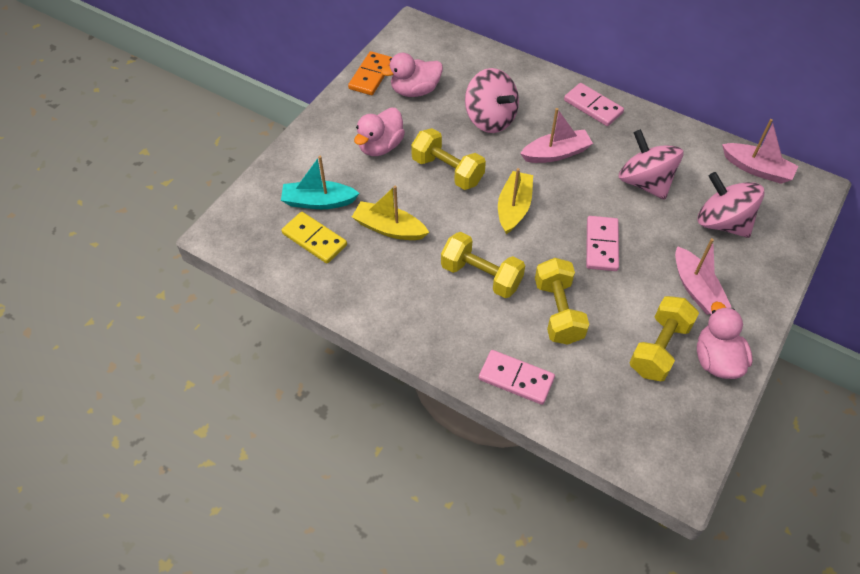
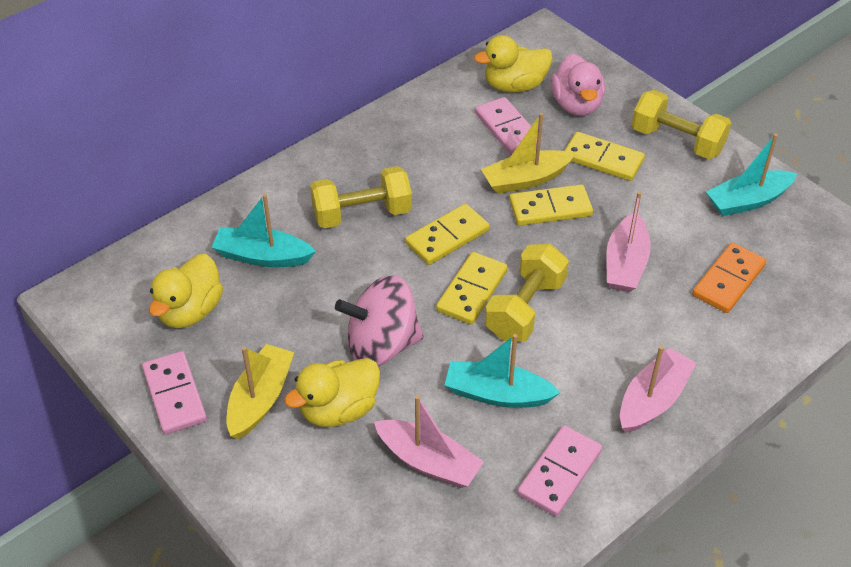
pink duck: [354,108,405,156] [381,53,443,97] [697,301,753,379] = 3 -> [551,53,605,116] = 1
pink spinning top: [465,68,519,133] [618,129,684,200] [698,172,764,238] = 3 -> [335,275,424,367] = 1
turquoise boat: [281,156,360,209] = 1 -> [211,194,316,267] [445,334,560,408] [706,134,797,216] = 3
yellow domino: [281,212,347,264] = 1 -> [405,204,490,265] [436,252,508,325] [509,184,593,226] [564,132,645,181] = 4
yellow duck: none = 0 -> [149,254,223,328] [284,358,380,427] [474,35,553,93] = 3
yellow dumbbell: [411,128,486,190] [441,232,525,298] [535,258,589,345] [630,296,699,381] = 4 -> [310,166,412,228] [485,244,569,341] [632,90,731,159] = 3

